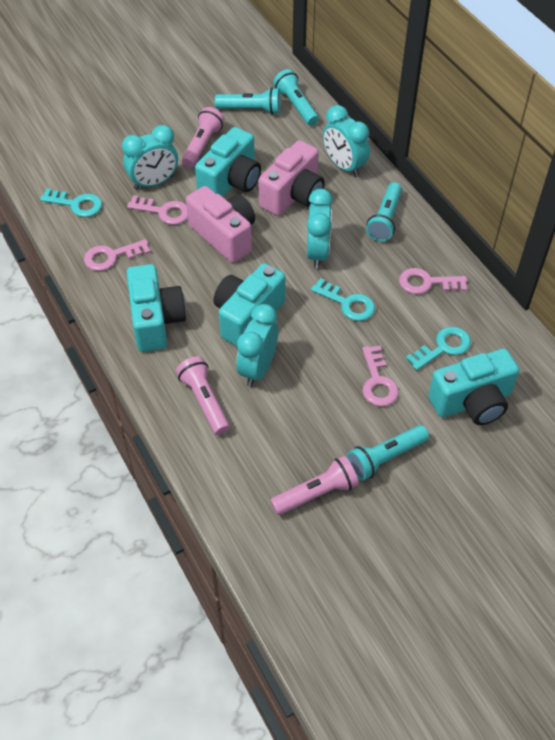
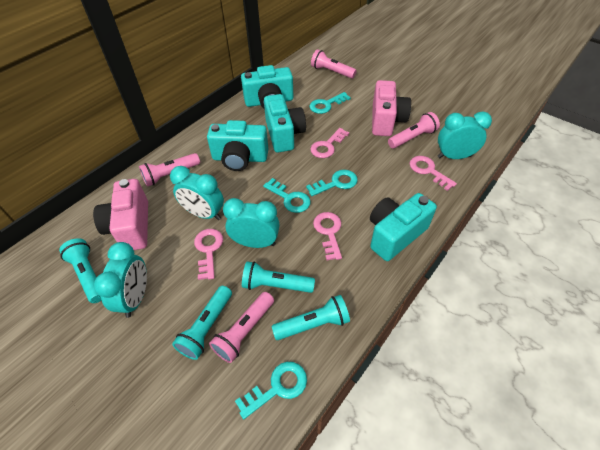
pink flashlight: [176,356,230,435] [182,107,224,168] [270,456,359,515] = 3 -> [139,153,200,187] [209,292,274,363] [311,49,357,79] [388,112,440,148] = 4
turquoise key: [40,188,102,217] [311,278,375,321] [406,327,471,371] = 3 -> [235,362,307,419] [263,178,311,213] [306,170,358,196] [309,92,351,114] = 4

